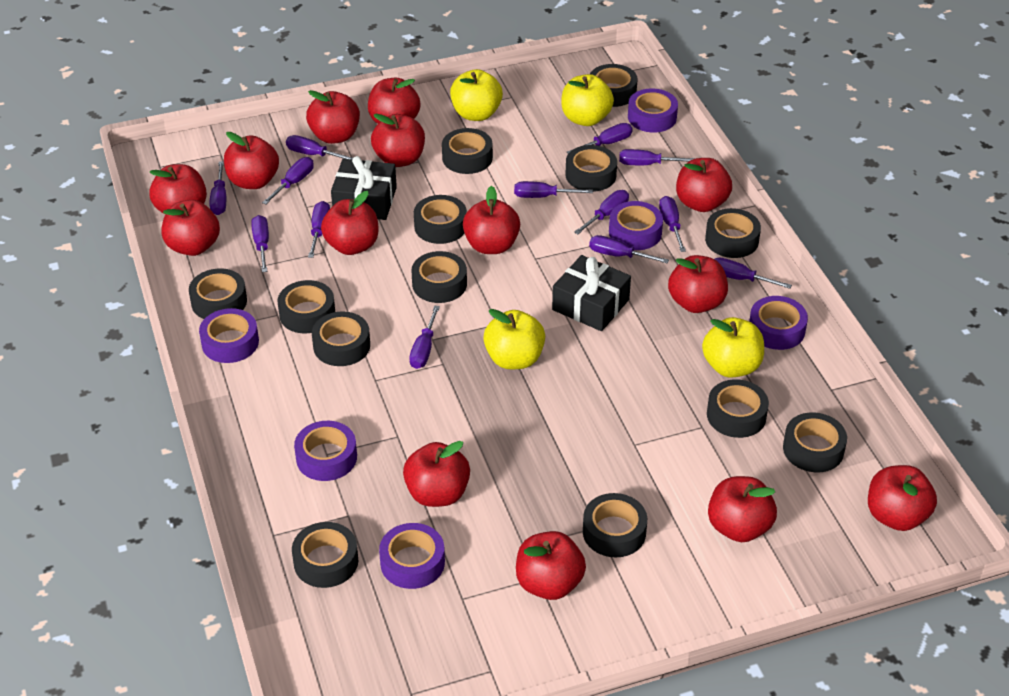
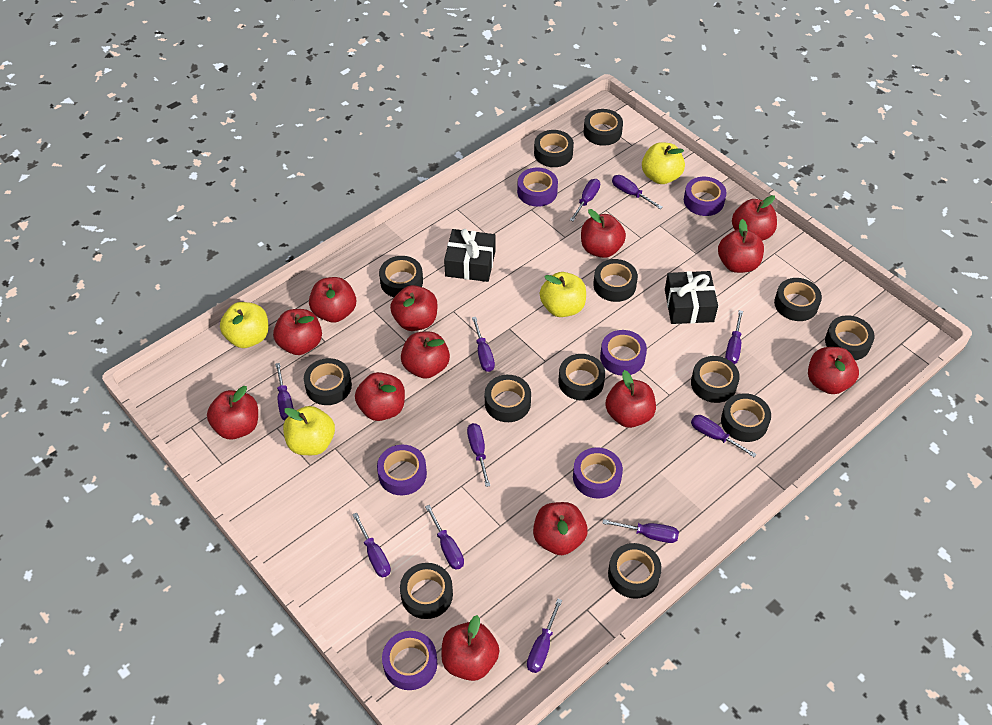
purple screwdriver: [210,161,226,215] [251,215,269,272] [262,157,314,204] [286,135,353,159] [308,201,330,258] [409,306,440,369] [514,181,593,198] [567,123,633,154] [574,190,629,234] [589,235,669,264] [619,149,696,165] [659,196,686,252] [715,258,792,289] = 13 -> [275,363,294,421] [352,513,391,577] [425,505,464,570] [467,423,490,487] [472,317,495,372] [527,599,562,673] [570,179,600,221] [602,519,679,543] [612,175,663,209] [691,415,757,457] [725,310,743,364] = 11
red apple: [149,164,207,213] [162,200,220,256] [224,132,279,189] [306,90,360,144] [321,191,378,255] [368,78,420,124] [371,114,425,167] [403,441,470,507] [463,186,520,254] [516,531,586,600] [668,255,728,313] [676,158,732,212] [708,476,777,542] [868,465,937,531] = 14 -> [207,386,258,439] [273,309,322,355] [309,277,356,323] [355,372,405,421] [390,285,438,331] [401,331,450,379] [441,615,499,681] [533,502,588,555] [581,209,626,258] [605,370,656,428] [718,219,764,273] [732,195,777,241] [808,347,859,394] = 13

